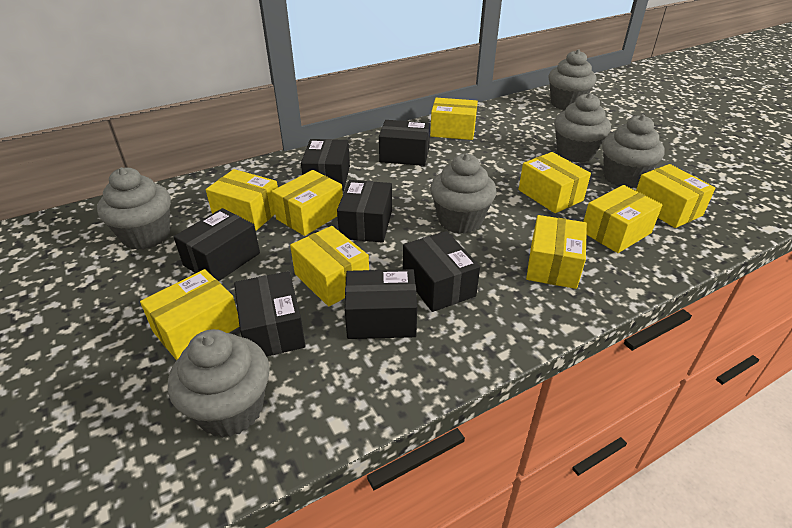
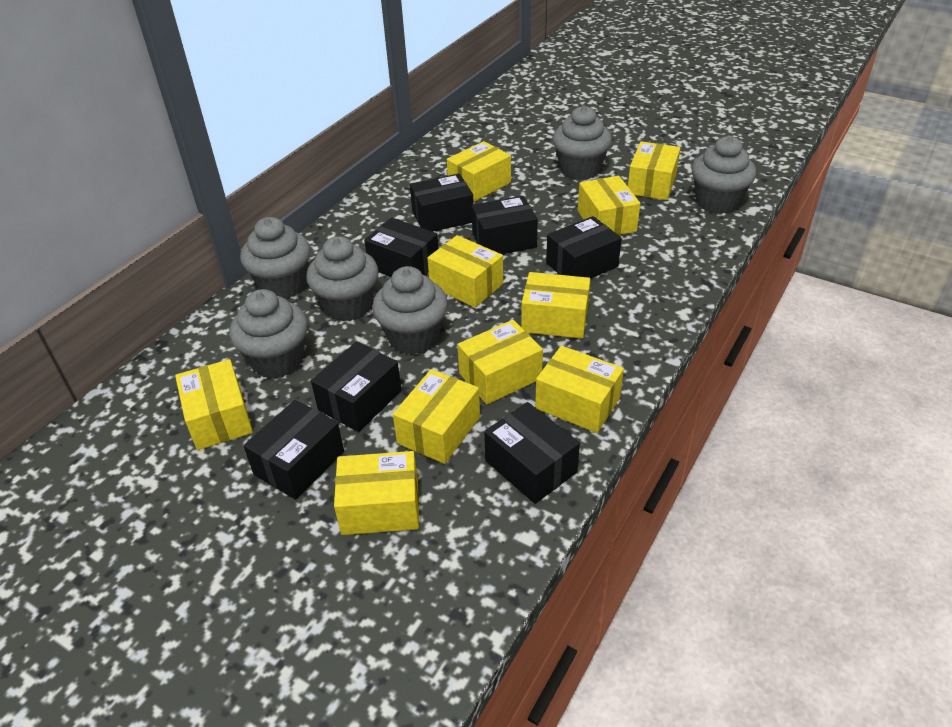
yellow box: [140,269,239,360] [206,169,278,231] [271,170,343,236] [290,226,369,306] [430,98,478,140] [518,152,591,213] [526,215,587,289] [583,185,662,253] [636,164,715,228] = 9 -> [175,359,253,450] [334,451,419,535] [393,369,480,464] [427,235,503,308] [447,141,511,201] [457,320,543,404] [521,272,590,339] [535,346,624,433] [578,176,641,235] [628,141,681,200] = 10

